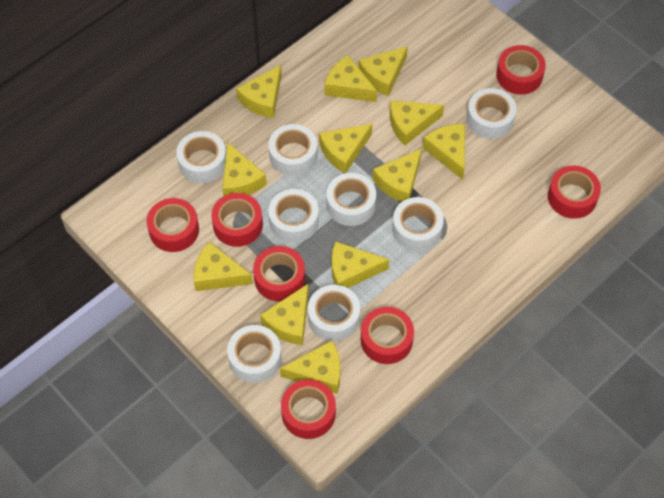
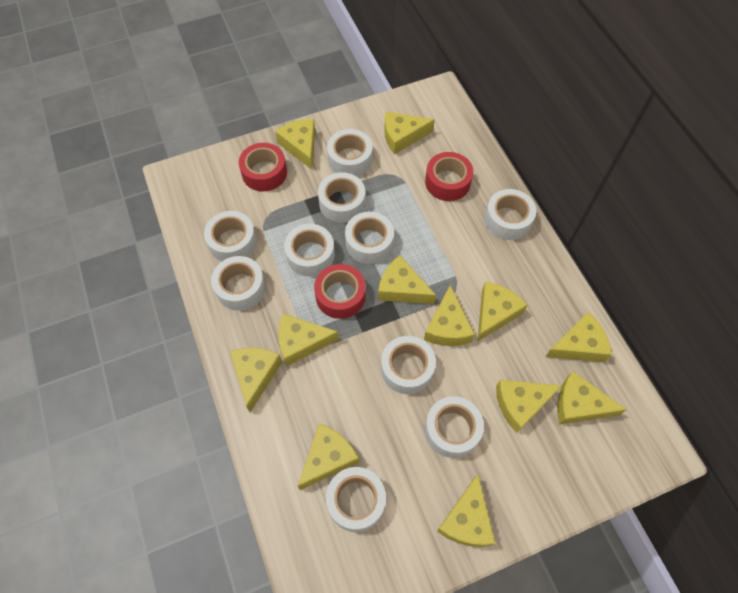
red tape: [147,198,199,252] [211,193,263,247] [253,246,305,301] [281,379,336,439] [361,307,414,364] [496,45,546,95] [548,165,601,219] = 7 -> [239,143,287,191] [314,264,366,319] [425,152,474,201] = 3
white tape: [176,131,226,183] [227,325,282,383] [268,124,317,176] [268,189,319,243] [308,285,360,341] [326,173,376,226] [392,197,444,251] [467,88,517,139] = 8 -> [204,211,257,261] [211,256,266,310] [284,224,335,277] [318,172,365,223] [326,467,386,532] [327,129,373,176] [345,212,394,264] [381,336,436,394] [425,396,484,458] [485,189,536,240] = 10

